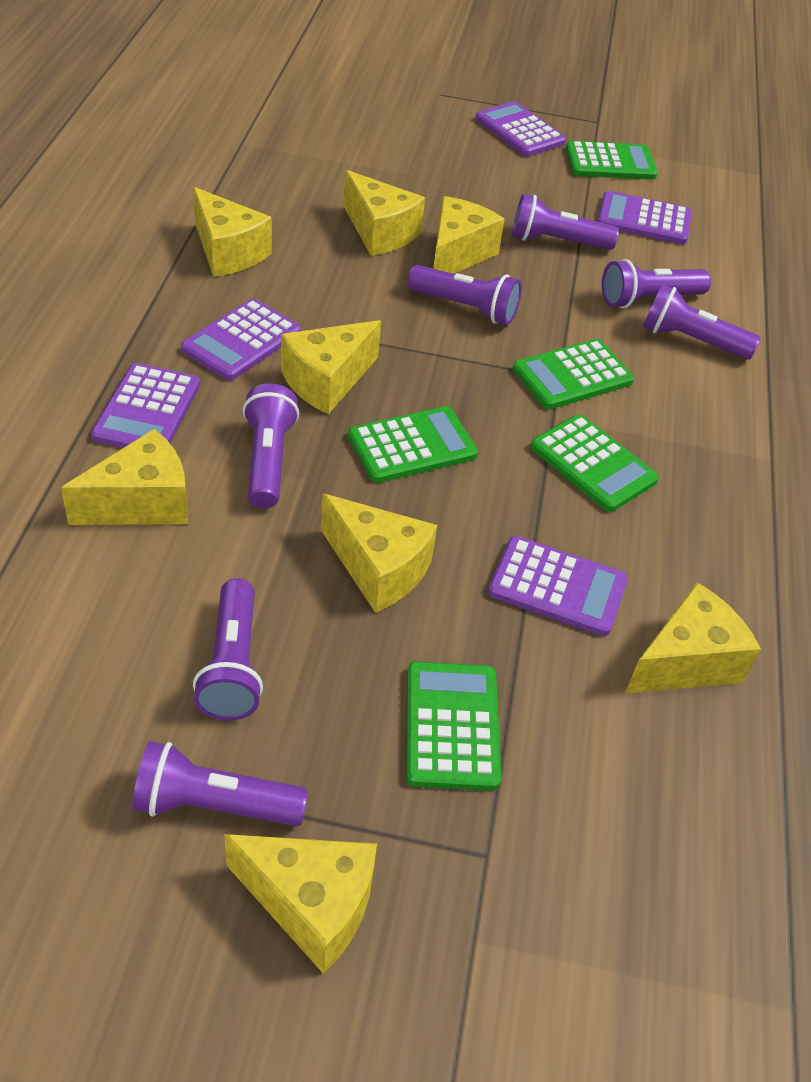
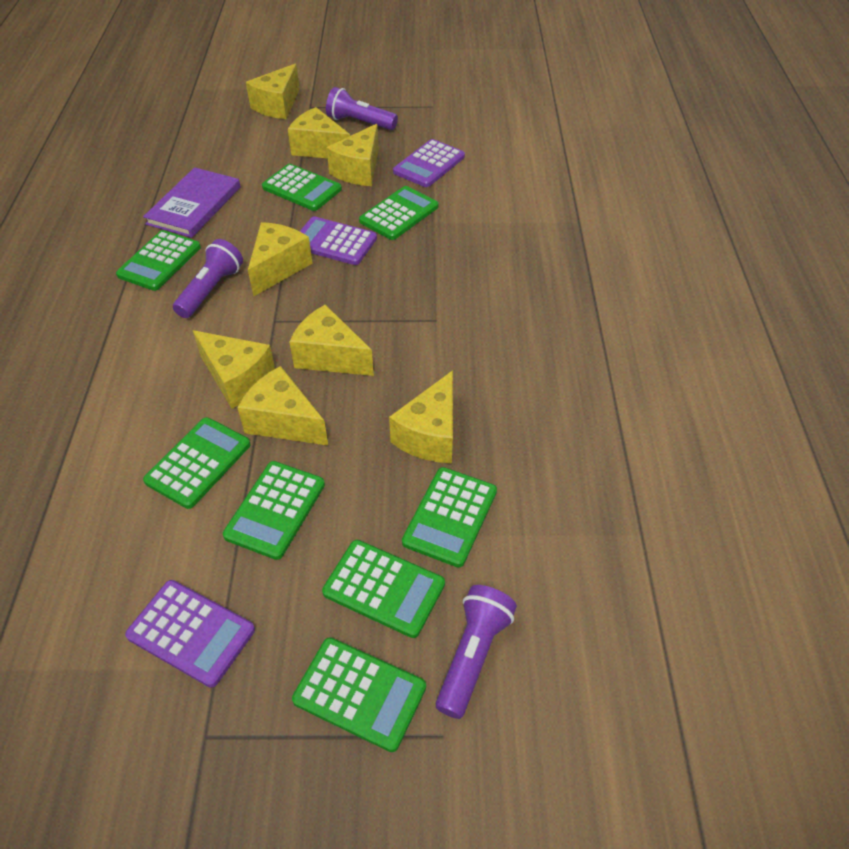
green calculator: [348,406,478,483] [406,662,501,791] [513,339,634,409] [531,414,659,512] [566,141,658,180] = 5 -> [116,230,201,291] [143,417,251,509] [223,461,325,560] [262,164,342,211] [292,637,426,752] [322,540,445,638] [359,186,438,240] [402,467,497,568] = 8
purple book: none = 0 -> [143,167,241,238] = 1
purple calculator: [91,363,200,448] [181,299,301,381] [475,101,566,156] [488,536,628,636] [597,191,692,244] = 5 -> [125,580,255,688] [300,216,377,265] [393,139,465,187] = 3
purple flashlight: [132,741,308,826] [193,578,263,721] [243,383,299,509] [408,265,522,325] [512,194,619,250] [602,259,711,308] [643,284,761,360] = 7 -> [173,239,243,318] [326,87,398,130] [436,585,517,719] = 3

